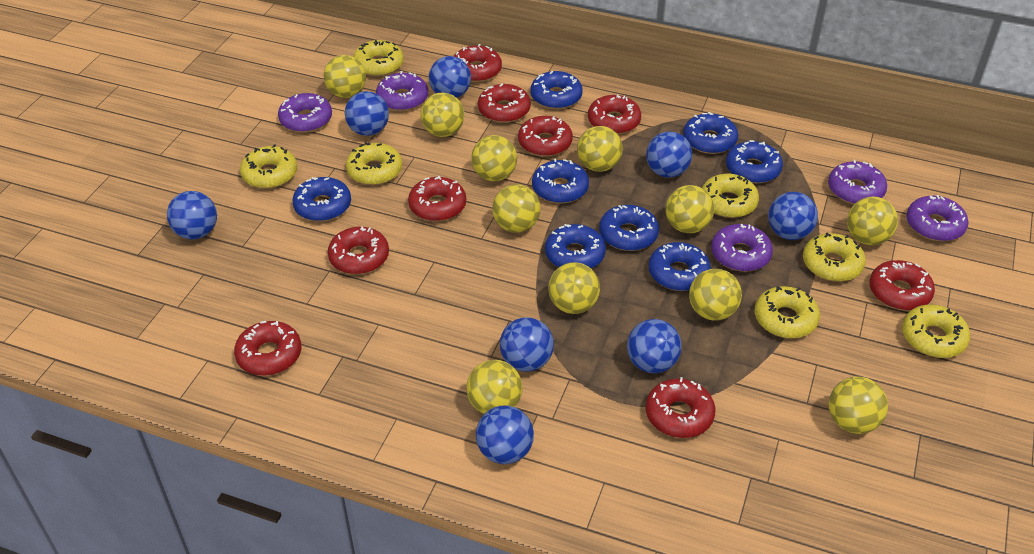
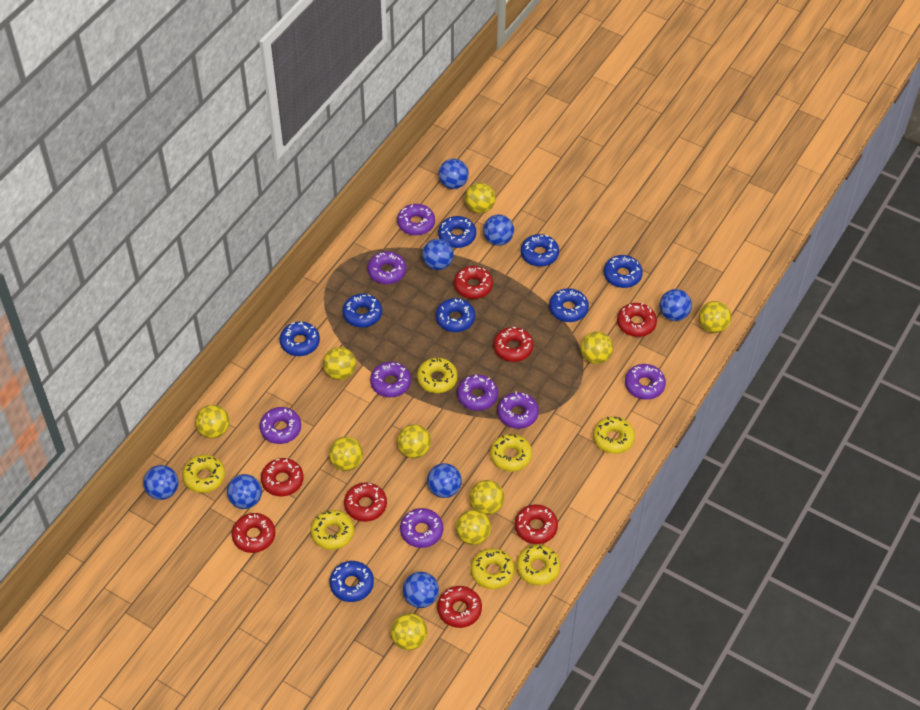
purple donut: [278,93,332,133] [376,71,428,111] [711,224,773,272] [828,160,887,204] [906,195,969,241] = 5 -> [259,407,301,444] [367,251,406,284] [370,362,411,397] [397,204,435,235] [400,508,443,548] [457,374,498,411] [497,392,539,429] [625,364,666,400] = 8
red donut: [234,321,301,376] [328,227,389,274] [408,176,466,221] [454,44,502,82] [478,84,531,123] [518,116,573,157] [588,95,641,134] [646,377,716,438] [870,260,935,310] = 9 -> [232,513,276,553] [261,458,304,496] [344,482,387,522] [437,586,482,628] [454,266,493,299] [493,327,534,362] [515,504,558,544] [617,303,657,337] = 8
yellow ball: [323,55,366,98] [420,93,464,137] [466,360,522,414] [471,135,517,181] [492,184,540,233] [548,262,600,314] [577,126,623,172] [665,185,714,233] [689,269,742,321] [829,376,888,434] [847,196,898,245] = 11 -> [195,405,230,439] [323,347,356,380] [329,437,363,471] [391,613,427,650] [397,424,431,458] [456,509,491,545] [465,183,495,213] [470,480,504,515] [580,331,613,364] [699,301,731,333] = 10

